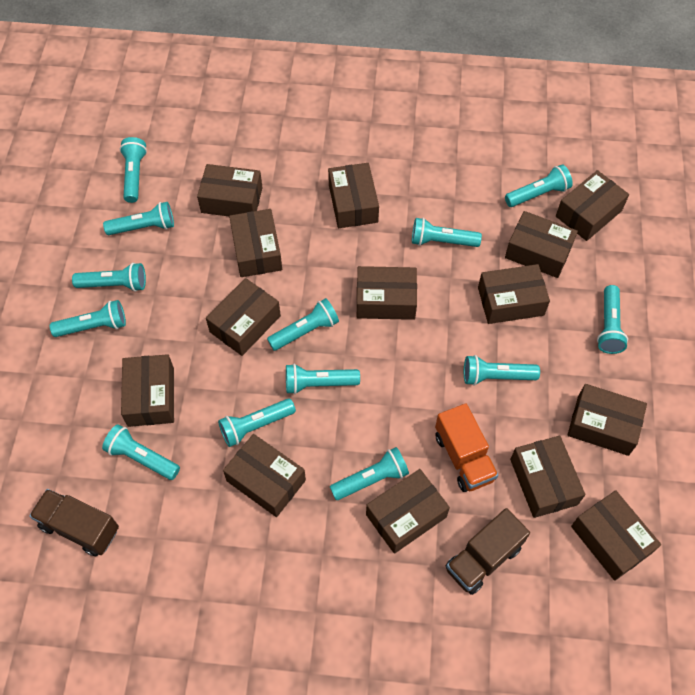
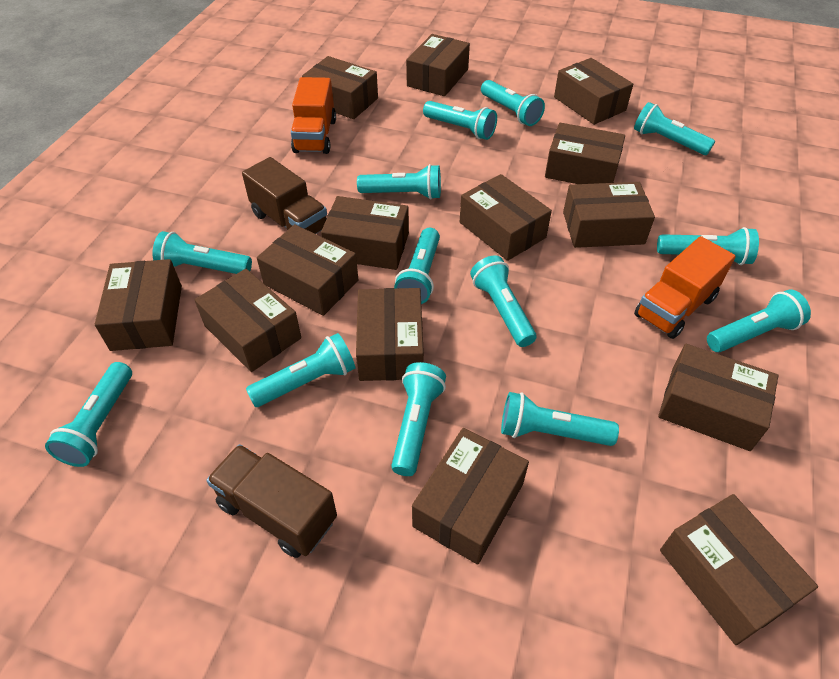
orange truck: [435,403,499,492] = 1 -> [291,77,336,154] [634,236,736,339] = 2

